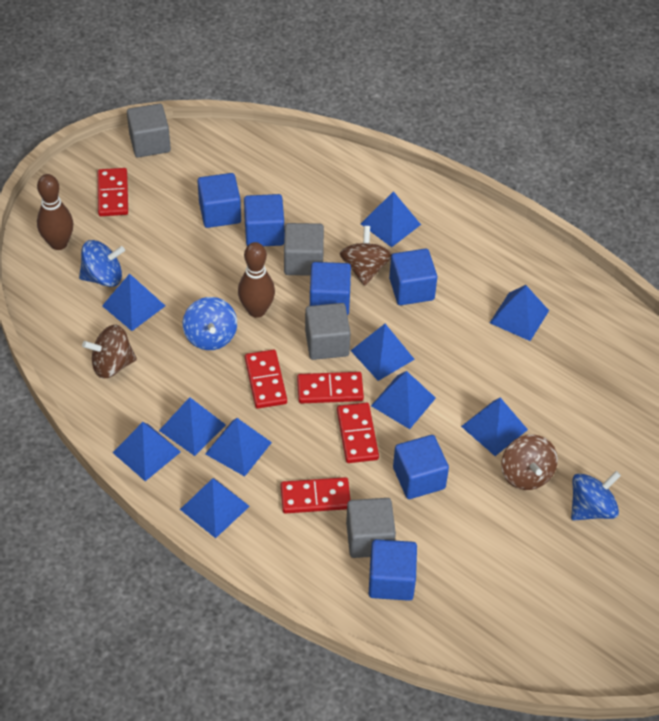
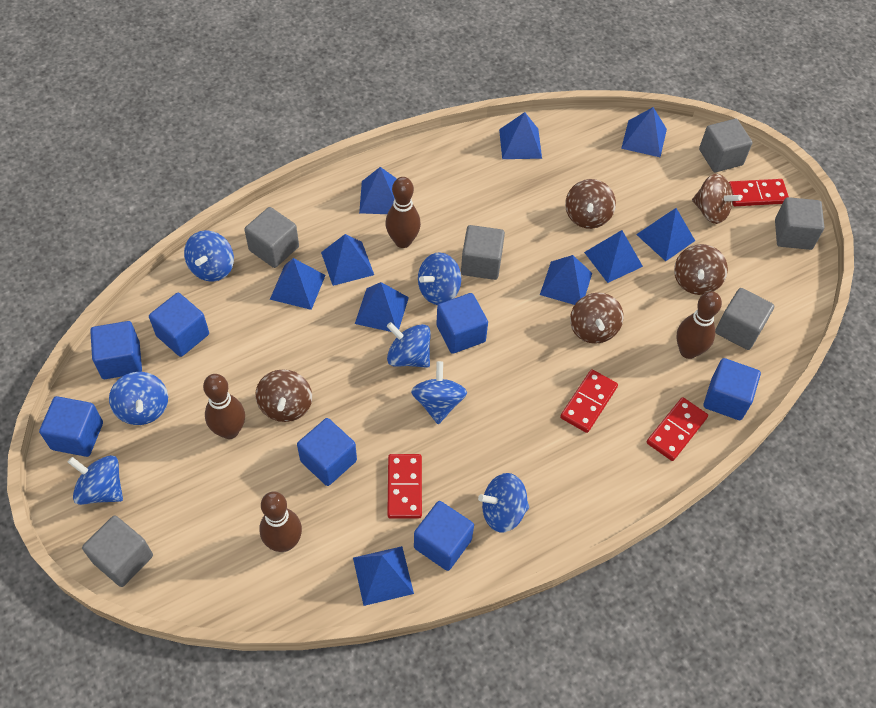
blue cube: [198,173,241,228] [244,194,284,246] [310,262,351,316] [369,539,417,601] [389,248,437,305] [393,435,449,499] = 6 -> [39,396,103,457] [90,321,142,379] [149,293,209,357] [297,418,357,486] [414,501,474,571] [436,293,488,354] [703,358,761,420] = 7
blue spinning top: [79,240,125,287] [183,297,237,350] [571,471,621,520] = 3 -> [68,455,123,505] [109,372,168,425] [184,230,234,282] [387,322,431,368] [411,361,467,424] [418,252,461,305] [478,473,529,533] = 7
brown bowling pin: [37,174,73,250] [238,242,275,318] = 2 -> [203,374,245,439] [259,492,302,552] [385,177,421,248] [676,291,722,359] = 4
brown spinning top: [82,325,137,379] [339,226,392,286] [501,435,558,490] = 3 -> [255,370,312,422] [565,179,616,229] [570,293,624,344] [674,244,728,295] [692,174,742,224] = 5
grey cube: [127,104,171,158] [284,223,324,276] [305,303,351,360] [346,498,396,558] = 4 -> [82,516,153,587] [244,207,299,268] [461,225,505,280] [699,119,752,172] [715,288,774,350] [775,197,824,250] = 6
red domino: [98,168,128,216] [245,350,287,409] [281,477,351,514] [297,372,364,403] [337,402,379,463] = 5 -> [387,454,422,519] [560,369,618,433] [647,397,708,461] [729,179,789,206] = 4

